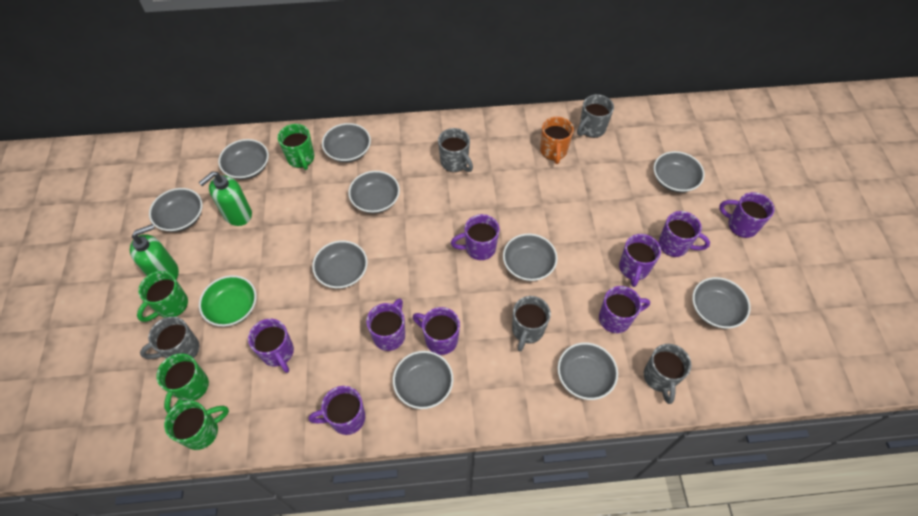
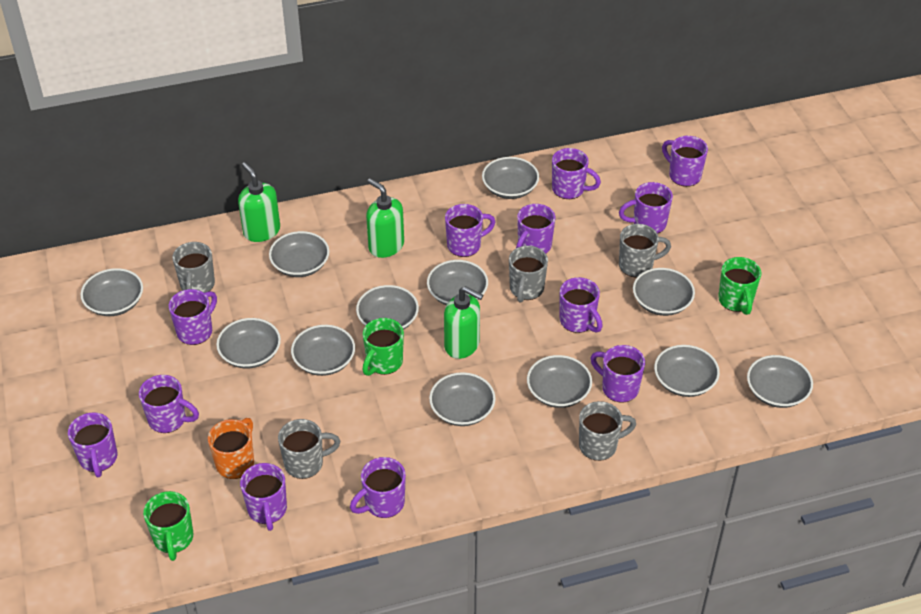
green bowl: [199,275,257,326] = 1 -> none = 0
green mug: [137,271,188,322] [156,353,209,413] [164,401,229,450] [278,124,314,170] = 4 -> [143,491,193,561] [362,318,404,376] [718,257,761,315] = 3
green soap dispenser: [130,224,179,279] [199,171,252,226] = 2 -> [238,162,280,242] [366,178,404,258] [444,286,483,359] = 3
grey bowl: [149,188,203,232] [218,139,269,179] [312,240,368,288] [322,123,371,162] [348,171,400,213] [393,351,453,409] [503,234,558,281] [558,343,618,400] [654,151,705,193] [692,277,751,329] = 10 -> [80,268,143,316] [216,318,281,368] [269,231,329,277] [291,325,355,376] [356,285,419,330] [427,260,488,305] [429,372,496,426] [482,157,539,199] [527,355,592,408] [633,268,695,316] [654,345,720,397] [747,355,813,408] = 12
purple mug: [248,319,294,373] [309,386,365,435] [366,298,405,351] [413,307,460,355] [451,214,500,260] [599,286,650,333] [619,234,661,287] [658,211,710,257] [719,192,775,238] = 9 -> [68,412,117,477] [139,375,199,433] [169,289,217,345] [240,463,287,531] [350,457,406,518] [445,204,495,257] [516,204,555,253] [552,148,601,199] [560,277,603,333] [591,345,645,402] [619,182,673,234] [662,136,708,187] = 12

